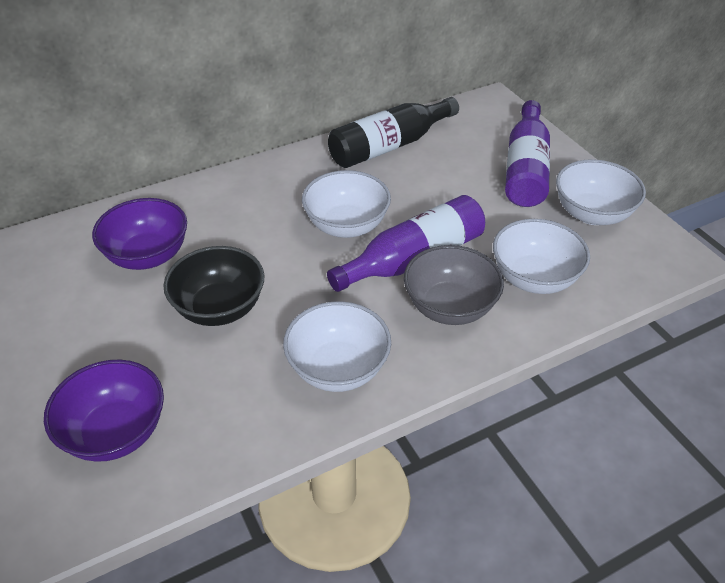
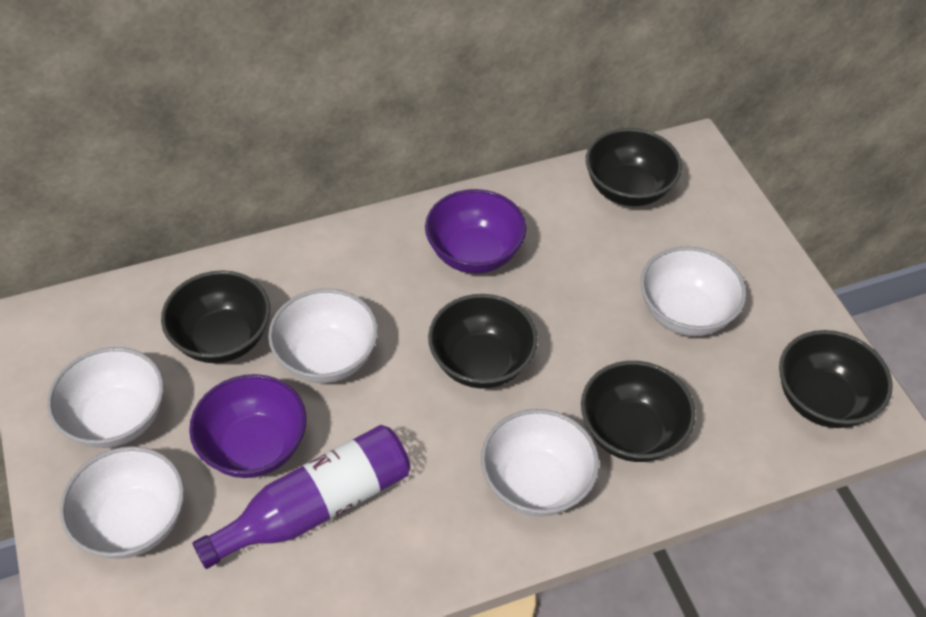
black bottle: [328,97,459,168] = 1 -> none = 0
black bowl: [163,246,265,326] = 1 -> [161,270,270,363] [428,294,538,389] [581,361,696,462] [586,128,682,206] [779,330,893,428] = 5
grey bowl: [404,245,504,325] = 1 -> none = 0
purple bottle: [327,195,485,292] [505,100,550,207] = 2 -> [193,425,410,569] = 1
white bowl: [283,301,391,392] [302,170,391,238] [493,219,590,294] [556,159,646,225] = 4 -> [47,347,164,448] [60,446,184,559] [268,289,378,383] [481,409,599,516] [641,246,746,336] = 5

